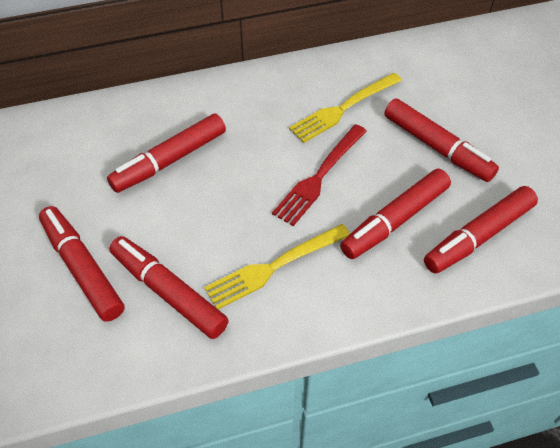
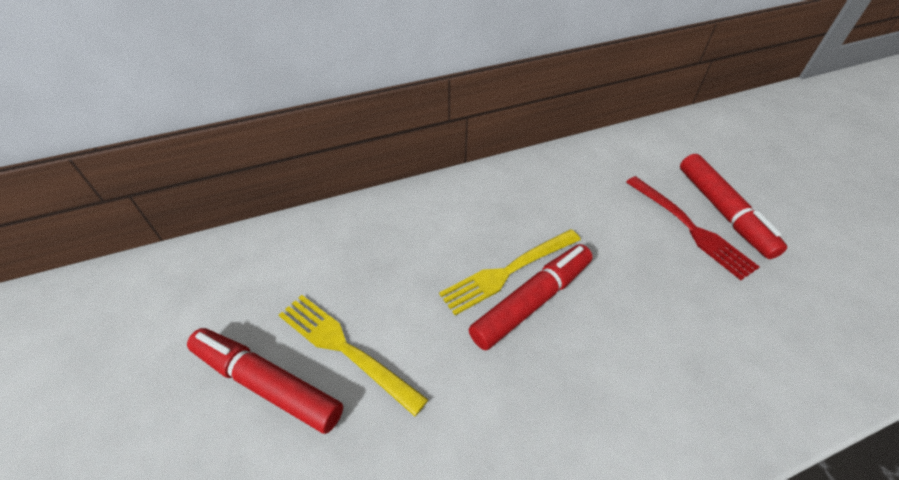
red marker: [39,206,124,322] [107,114,226,193] [109,236,229,339] [340,169,451,259] [384,99,499,182] [424,186,538,274] = 6 -> [187,328,343,434] [468,244,593,350] [680,154,787,259] = 3

